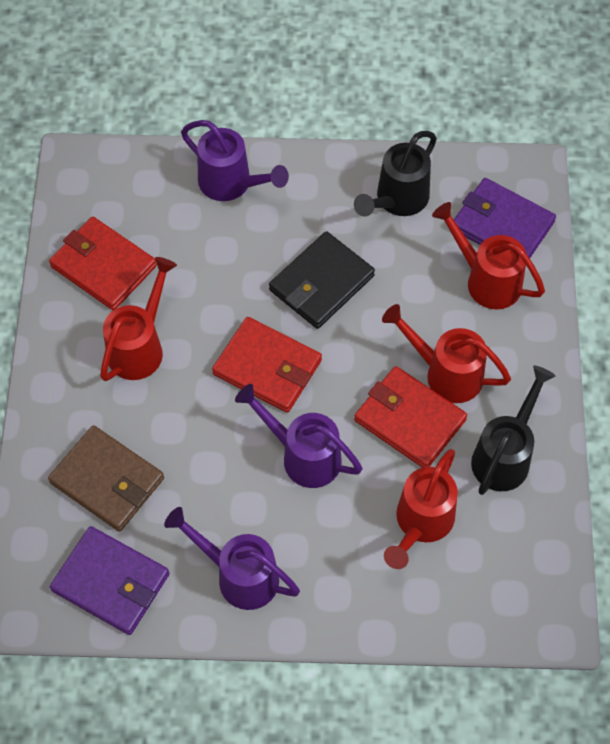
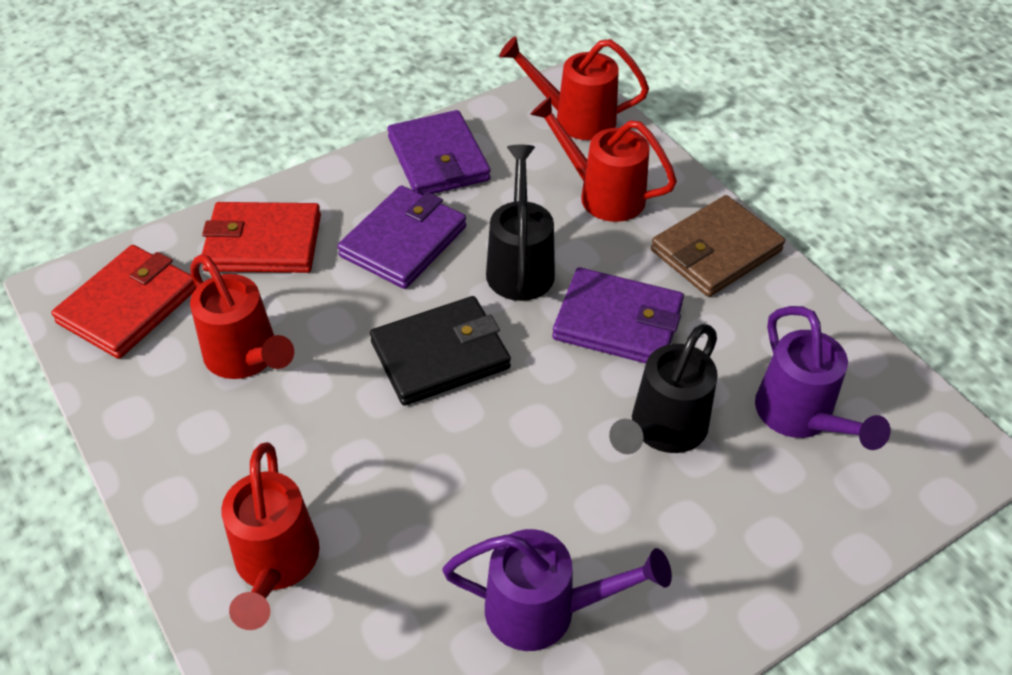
purple wallet: [50,526,169,635] [454,178,556,258] = 2 -> [337,185,466,289] [387,110,491,195] [552,267,684,363] = 3
purple watering can: [164,507,300,610] [181,120,289,201] [235,384,362,488] = 3 -> [442,529,672,651] [755,306,891,450] = 2
red wallet: [49,217,157,310] [212,317,322,413] [354,366,467,468] = 3 -> [51,245,197,359] [202,202,321,273] = 2

